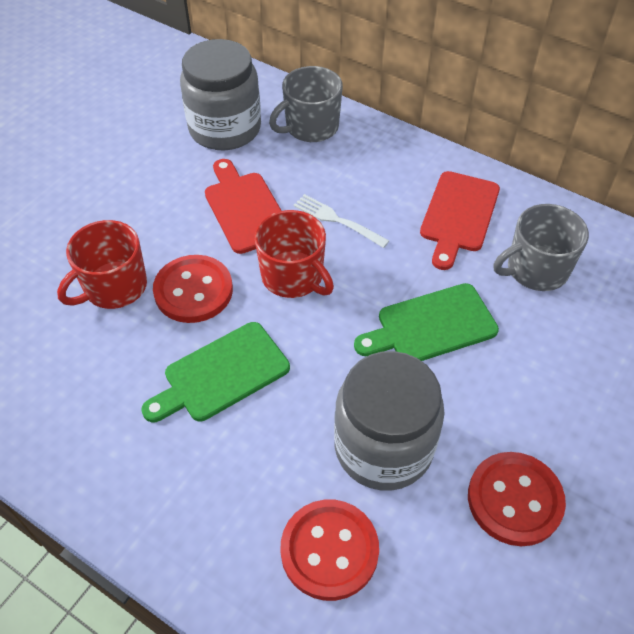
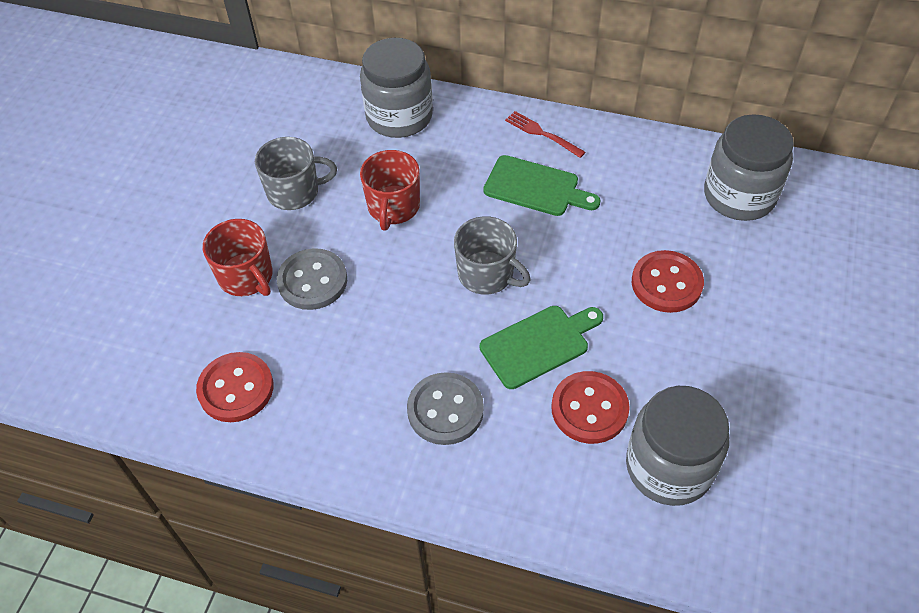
grey button: none = 0 -> [277,248,347,310] [407,372,484,445] = 2
grey jar: [180,39,261,151] [334,351,445,491] = 2 -> [360,38,433,138] [626,386,729,506] [704,114,794,221] = 3
red cutting board: [205,159,282,254] [420,171,500,270] = 2 -> none = 0
red fork: none = 0 -> [505,111,586,158] = 1
white fork: [294,194,389,248] = 1 -> none = 0

